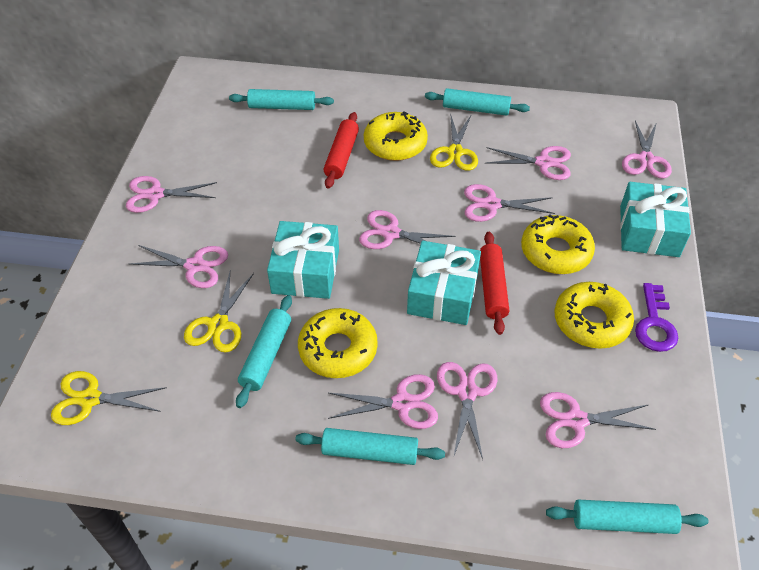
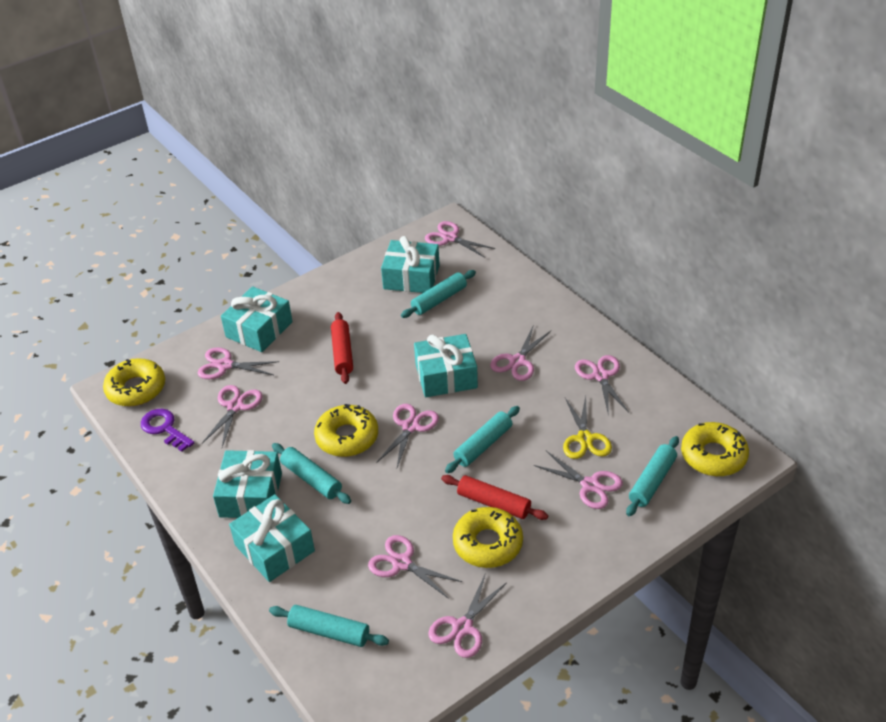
turquoise gift: [267,221,339,299] [407,241,481,325] [620,182,691,257] = 3 -> [213,450,282,518] [221,286,293,352] [229,494,315,582] [381,236,440,293] [414,334,478,397] = 5
yellow scissors: [51,371,167,425] [184,272,254,353] [430,113,478,171] = 3 -> [563,396,612,459] = 1

